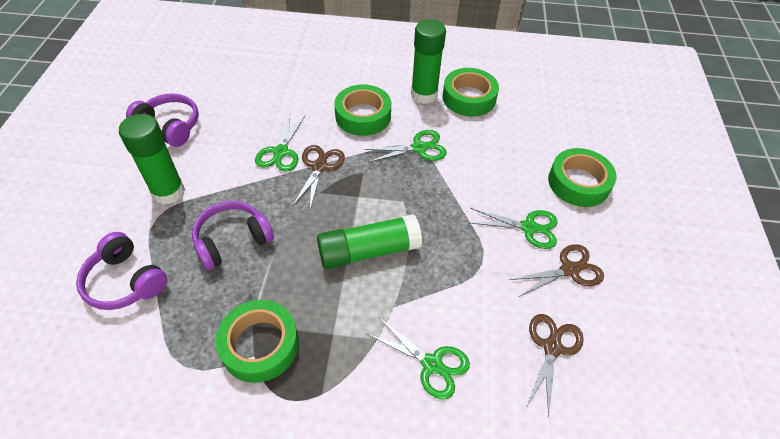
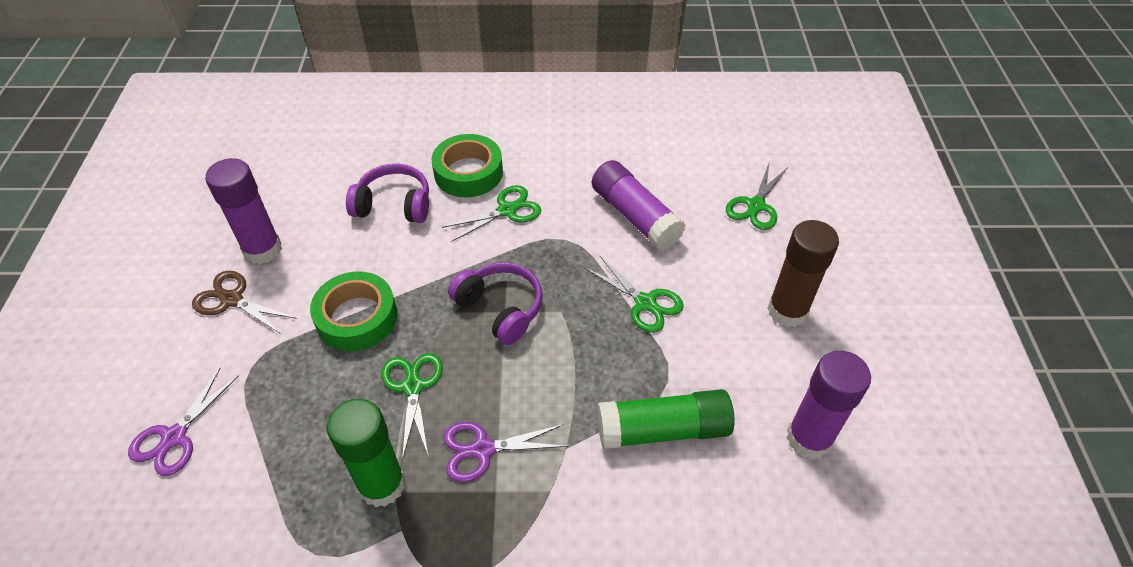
brown glue stick: none = 0 -> [767,220,839,327] = 1
brown scissors: [292,145,345,209] [509,244,604,297] [526,314,584,418] = 3 -> [192,271,297,334] = 1
green glue stick: [119,114,185,205] [317,214,422,269] [411,19,446,104] = 3 -> [327,399,405,507] [597,389,735,449] = 2
green tape: [216,300,299,383] [334,84,391,136] [442,68,499,116] [548,148,617,207] = 4 -> [310,271,397,351] [432,134,503,197] = 2
purple glue stick: none = 0 -> [205,158,282,264] [592,160,686,251] [787,350,871,460] = 3
purple headphones: [76,232,168,310] [126,93,199,147] [192,201,274,270] = 3 -> [346,164,429,223] [448,262,543,345] = 2
purple scissors: none = 0 -> [128,368,239,476] [444,422,568,482] = 2

